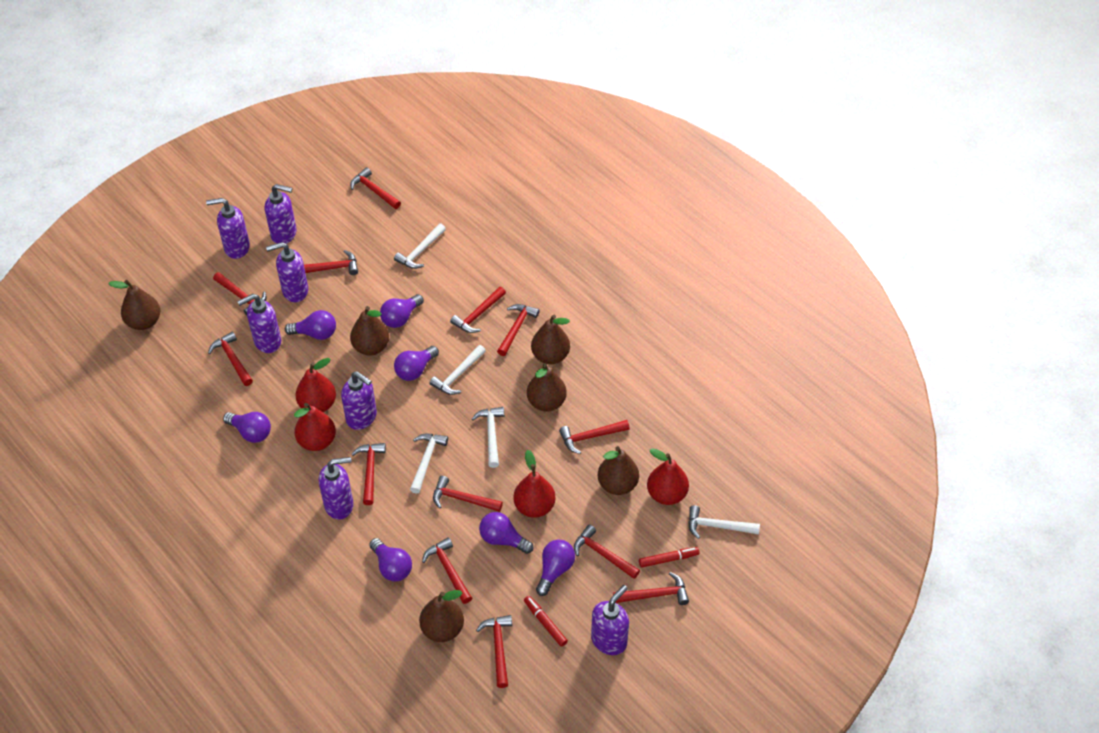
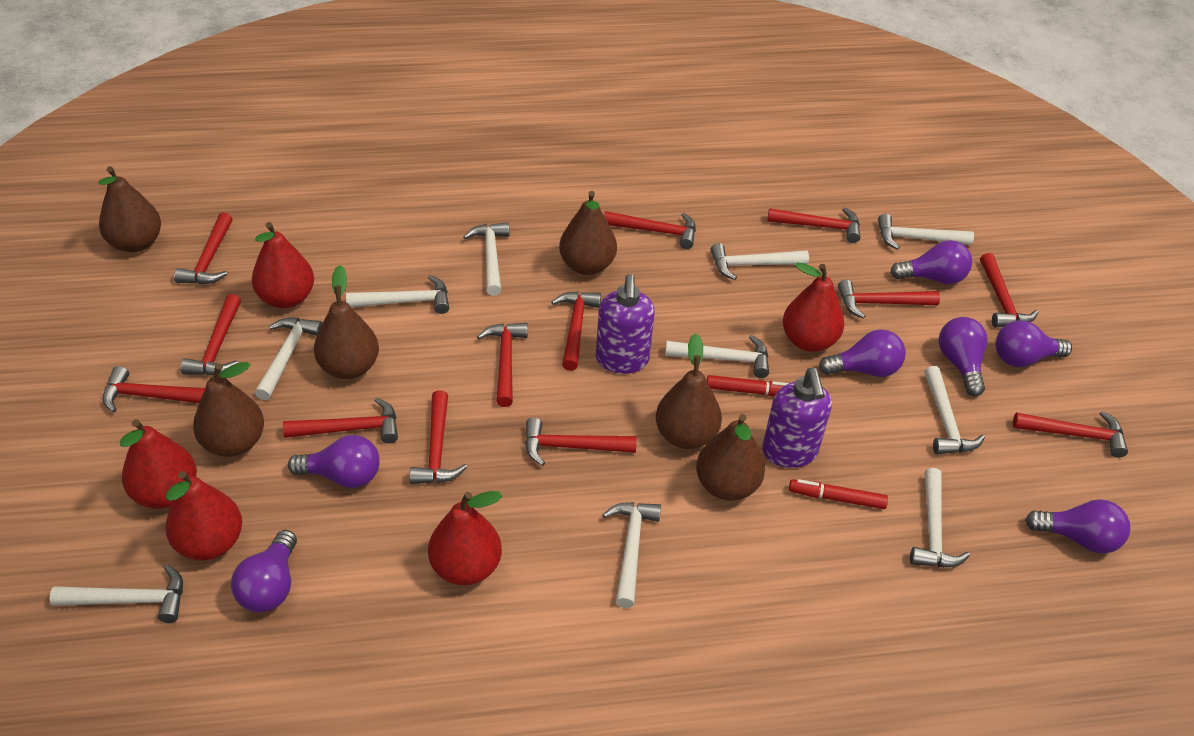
purple soap dispenser: [206,198,250,259] [237,294,281,353] [265,184,297,244] [266,242,308,302] [319,457,353,520] [341,371,377,430] [591,585,629,655] = 7 -> [596,274,655,374] [762,368,832,468] = 2
red pear: [294,403,336,451] [295,358,336,412] [513,450,556,518] [647,448,689,505] = 4 -> [120,419,197,509] [165,471,242,560] [252,222,314,308] [428,491,502,585] [783,263,844,352] = 5
white hammer: [394,223,446,269] [410,434,448,494] [429,345,486,395] [472,407,504,468] [688,505,760,539] = 5 -> [50,565,183,623] [255,318,323,400] [346,275,449,314] [463,222,509,296] [603,502,661,608] [665,335,769,378] [711,243,809,280] [878,214,974,250] [910,468,970,567] [924,366,985,454] = 10

